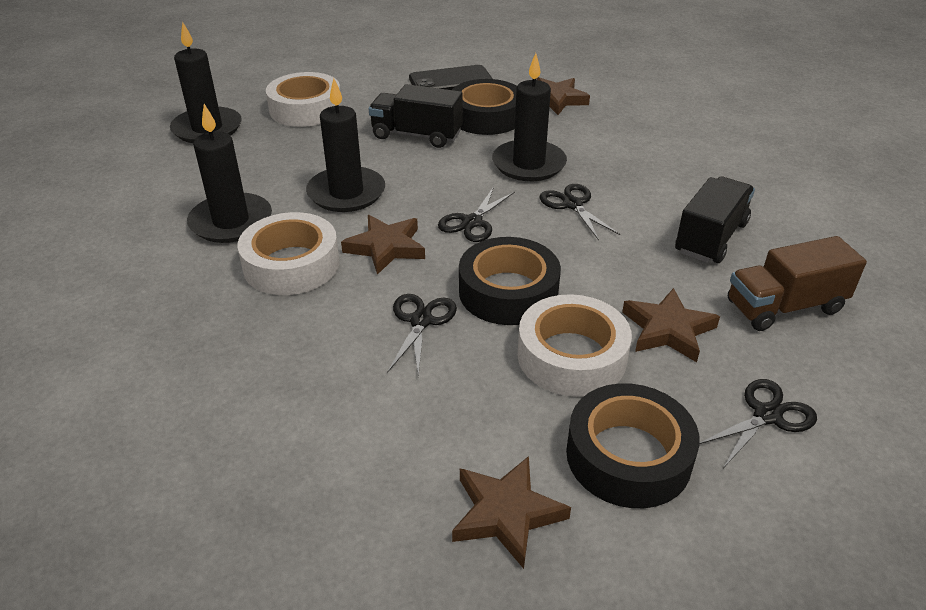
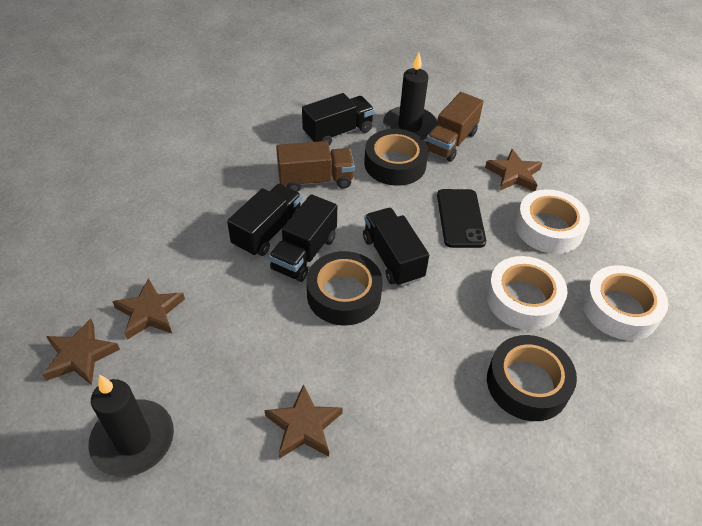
black candle: [170,22,242,143] [187,104,272,243] [306,78,385,212] [492,53,567,181] = 4 -> [89,374,174,477] [383,52,437,140] = 2
black scissors: [387,294,457,377] [438,187,515,242] [539,184,620,241] [700,379,817,467] = 4 -> none = 0
black truck: [369,84,463,148] [675,177,755,263] = 2 -> [227,184,302,256] [269,194,337,282] [302,93,374,145] [363,208,429,287] = 4
brown truck: [728,236,867,331] = 1 -> [276,141,355,192] [426,92,484,162] = 2

